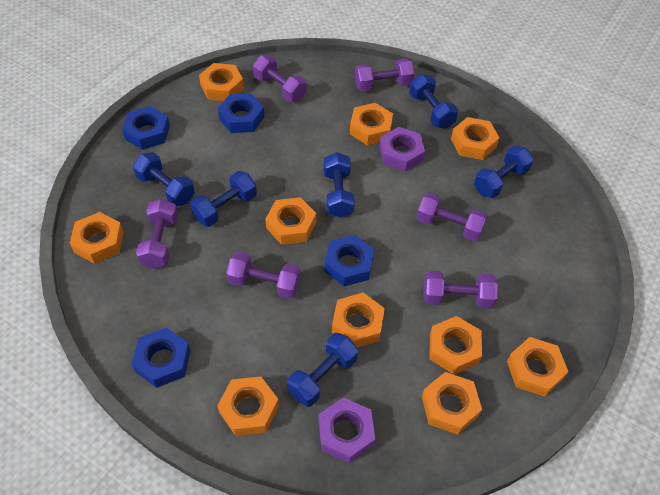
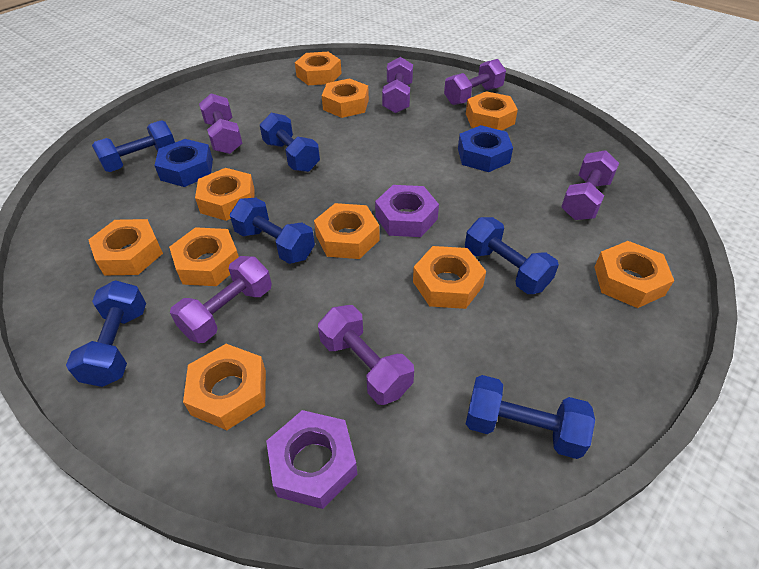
blue nut: [122,106,170,150] [132,327,191,388] [218,93,265,133] [324,235,375,286] = 4 -> [154,139,213,187] [458,125,513,172] = 2

